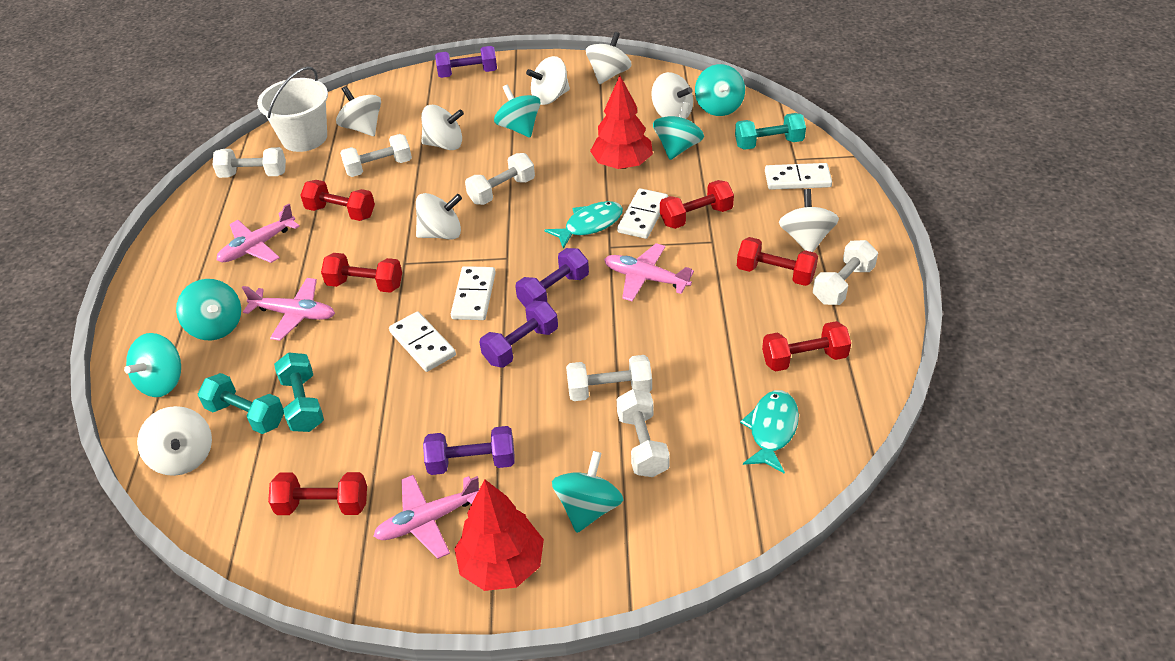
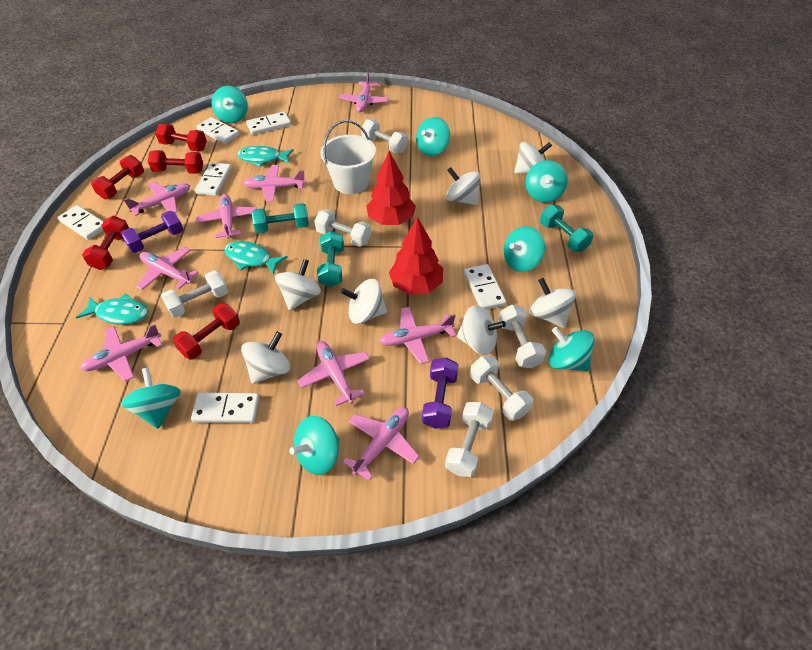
pink plane: [217,204,300,263] [242,278,335,341] [373,475,480,559] [604,243,694,301] = 4 -> [80,324,162,381] [124,182,190,216] [136,247,198,290] [196,194,257,239] [243,165,306,202] [298,341,370,406] [339,72,388,112] [343,407,420,481] [379,307,456,364] = 9
purple dumbbell: [423,426,515,475] [435,46,497,78] [479,301,558,368] [515,248,589,308] = 4 -> [121,211,183,253] [422,357,459,429] = 2
red dumbbell: [268,472,367,515] [300,180,375,221] [321,253,402,293] [660,180,734,229] [737,237,818,286] [762,321,851,372] = 6 -> [82,216,129,270] [91,155,144,199] [148,150,203,174] [155,123,207,151] [173,303,240,360] = 5
turquoise fish: [544,201,623,249] [740,390,799,474] = 2 -> [76,293,149,324] [224,241,288,275] [237,146,294,167] = 3
turquoise spinning top: [124,333,181,397] [176,279,241,340] [494,85,540,138] [552,451,623,533] [653,102,704,160] [695,64,745,116] = 6 -> [121,367,181,429] [212,86,248,123] [289,416,340,475] [416,117,450,156] [503,226,545,272] [526,160,568,203] [548,327,595,371] = 7
white domino: [389,311,456,372] [451,266,496,320] [617,188,668,239] [765,163,832,190] = 4 -> [58,205,104,240] [191,393,260,423] [195,162,232,196] [196,117,240,144] [246,111,291,135] [464,264,506,310] = 6
white spinning top: [137,406,212,476] [336,86,381,136] [416,193,462,240] [421,105,464,150] [526,56,570,105] [586,32,632,84] [651,72,693,119] [779,189,839,252] = 8 -> [241,332,290,384] [275,259,321,311] [341,279,387,324] [446,167,480,205] [457,305,506,355] [514,142,552,174] [529,278,576,328] = 7

